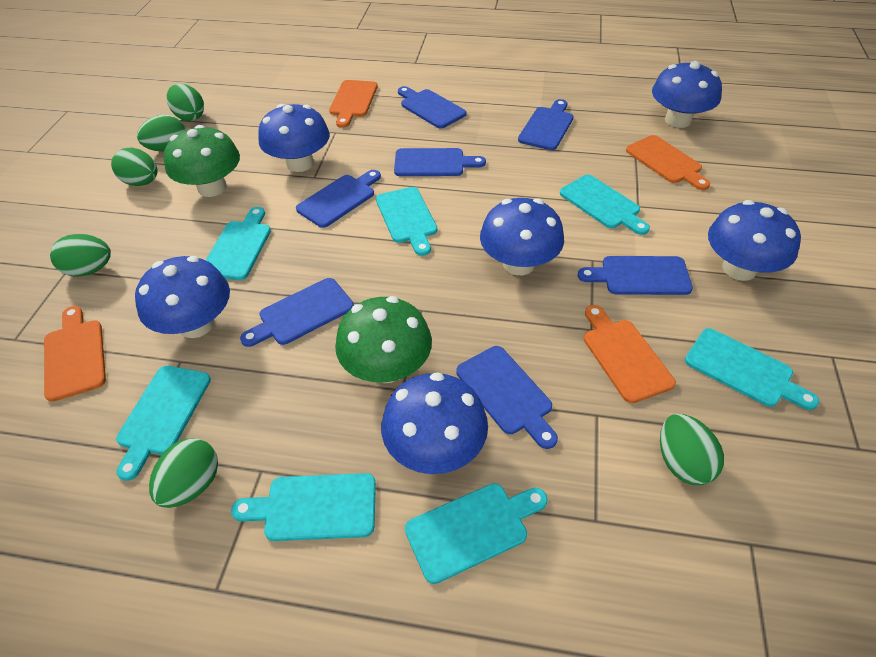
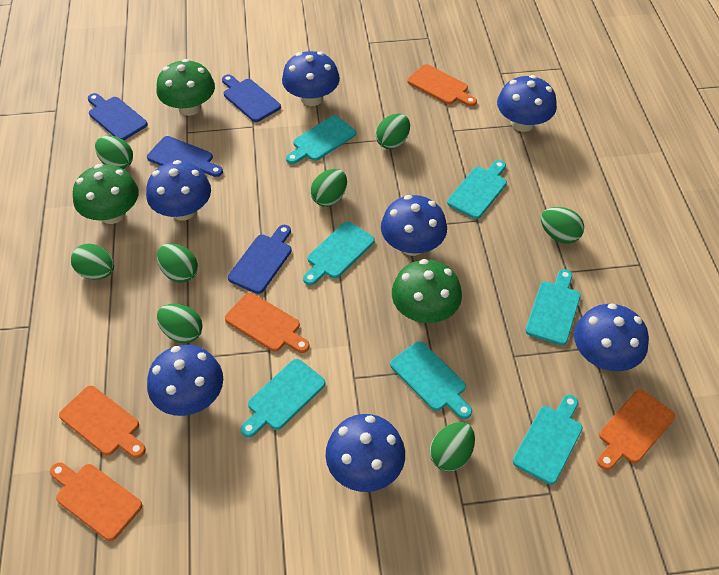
blue cutting board: [240,278,354,347] [296,170,381,228] [394,148,486,176] [398,86,466,128] [456,346,558,449] [518,99,574,150] [578,256,693,295] = 7 -> [88,93,148,140] [147,136,223,177] [222,74,281,122] [228,225,292,294] = 4
blue mushroom: [135,256,230,338] [258,104,330,172] [381,372,488,474] [480,198,564,275] [652,61,722,128] [708,200,801,281] = 6 -> [146,160,211,221] [147,345,223,416] [282,51,340,106] [325,414,405,492] [381,195,447,256] [497,75,557,132] [574,303,649,371] = 7
green egg: [50,234,111,277] [111,148,157,186] [137,115,186,152] [149,438,218,508] [166,84,204,121] [660,414,724,485] = 6 -> [71,244,114,280] [95,136,133,169] [157,243,198,283] [157,304,203,343] [310,169,347,207] [376,113,410,149] [430,422,475,472] [541,207,584,244] = 8
green mushroom: [164,125,240,197] [335,296,432,383] = 2 -> [73,164,139,224] [156,59,215,116] [392,259,462,323] = 3
orange cutting board: [44,306,106,402] [329,80,378,128] [584,305,676,403] [626,135,710,190] = 4 -> [50,462,142,541] [59,386,146,458] [225,292,310,353] [407,64,477,107] [597,390,675,470] = 5

